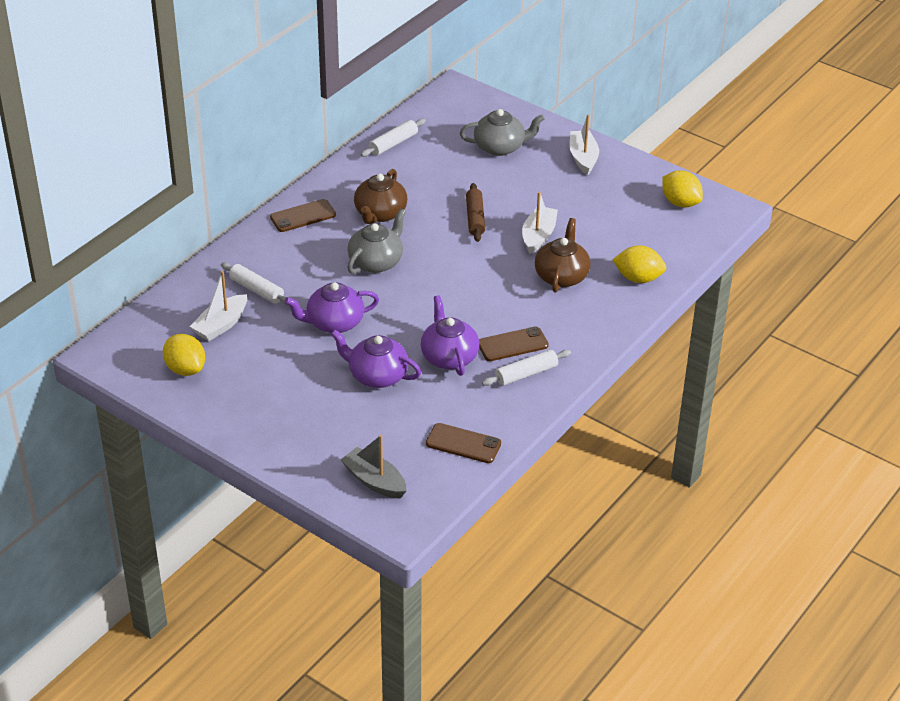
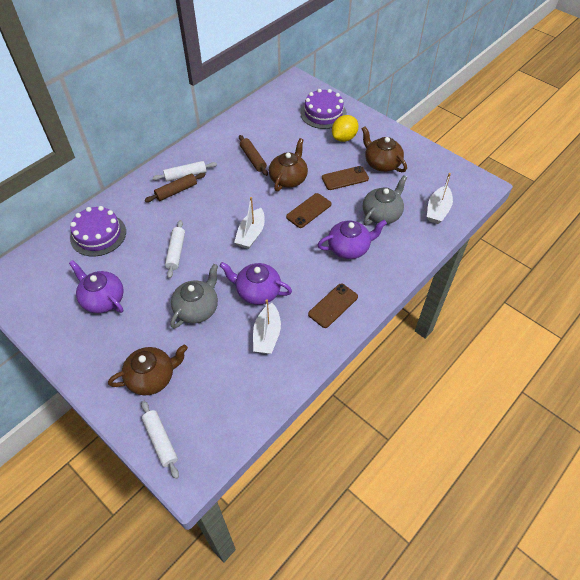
brown rolling pin: [466,183,485,242] = 1 -> [145,173,205,202] [239,135,268,176] = 2
brown teapot: [354,169,407,224] [535,218,591,292] = 2 -> [108,345,188,396] [269,138,308,191] [361,126,407,172] = 3
grey boat: [340,435,406,499] = 1 -> none = 0
purple cake: none = 0 -> [70,206,126,256] [300,89,347,129] = 2
yellow lemon: [163,334,205,376] [612,245,667,283] [662,170,703,207] = 3 -> [332,115,358,142] = 1

